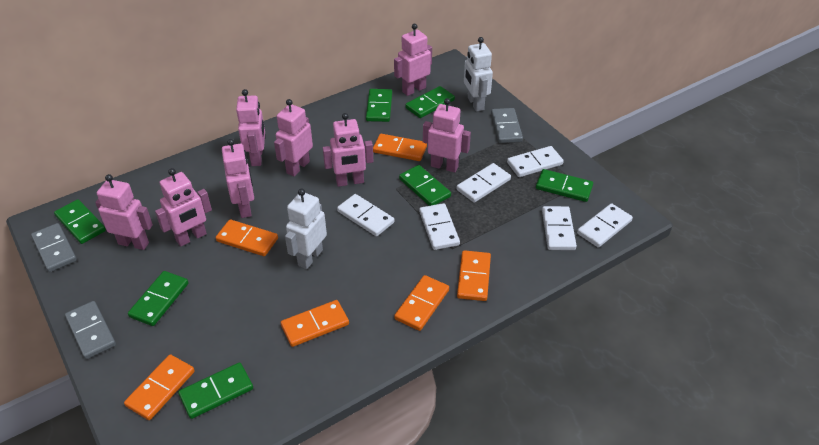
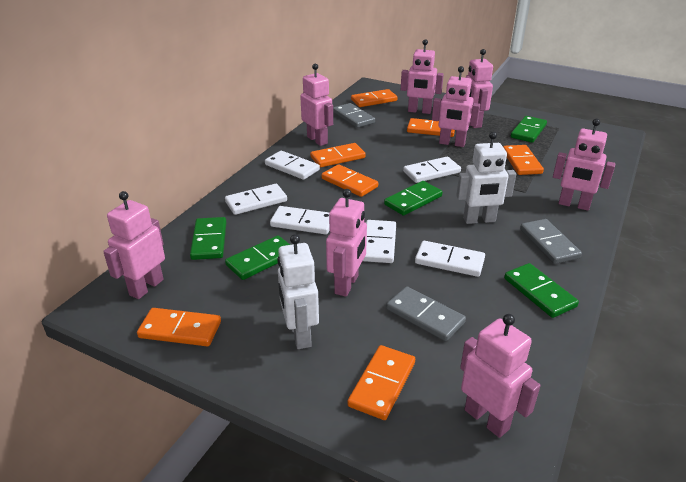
green domino: [54,199,106,244] [128,271,189,326] [178,362,253,419] [366,89,392,122] [399,165,451,206] [405,86,455,118] [536,169,593,202] = 7 -> [190,217,226,260] [225,236,290,280] [384,181,443,216] [504,263,579,318] [511,116,547,143] = 5
orange domino: [124,354,195,420] [216,219,278,256] [281,300,349,347] [373,134,427,161] [394,275,449,331] [457,250,491,301] = 6 -> [137,308,221,346] [310,143,366,168] [321,164,378,197] [347,345,415,420] [351,89,398,107] [407,118,455,137] [503,145,544,175] = 7

